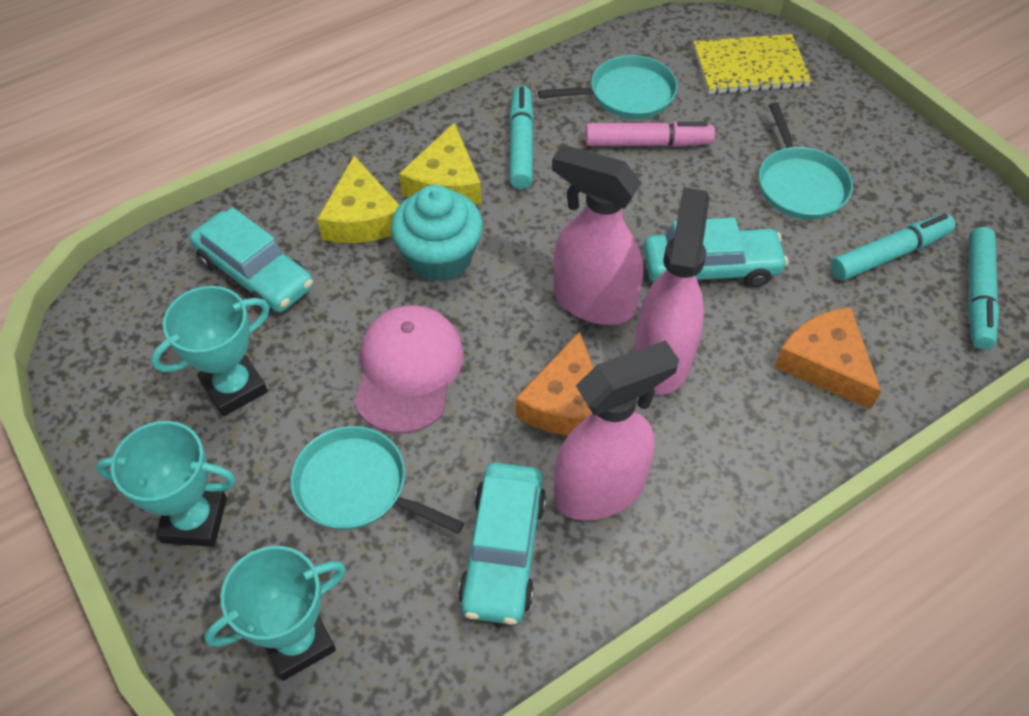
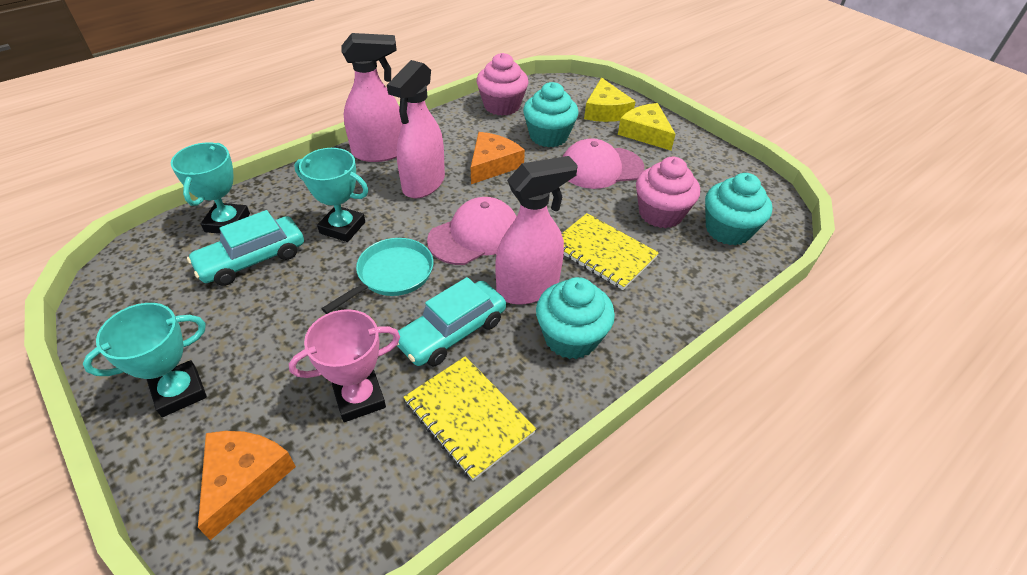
pink cap: [354,305,464,433] = 1 -> [427,197,517,265] [562,138,644,189] = 2
pink cupcake: none = 0 -> [476,53,528,116] [636,157,700,228] = 2
pink marker: [585,122,715,147] = 1 -> none = 0
pink trophy: none = 0 -> [289,309,400,422] = 1
turquoise car: [190,207,313,312] [458,463,546,625] [643,217,788,287] = 3 -> [187,210,304,286] [397,277,506,367] = 2
turquoise cupcake: [391,185,483,282] = 1 -> [523,82,579,147] [536,277,615,359] [705,173,773,246] = 3
turquoise marker: [509,86,534,189] [831,214,955,281] [968,227,999,349] = 3 -> none = 0
turquoise pan: [291,426,464,534] [538,55,678,119] [759,102,853,220] = 3 -> [321,238,433,314] = 1
yellow notebook: [693,34,812,94] = 1 -> [403,356,536,481] [562,213,659,290] = 2

